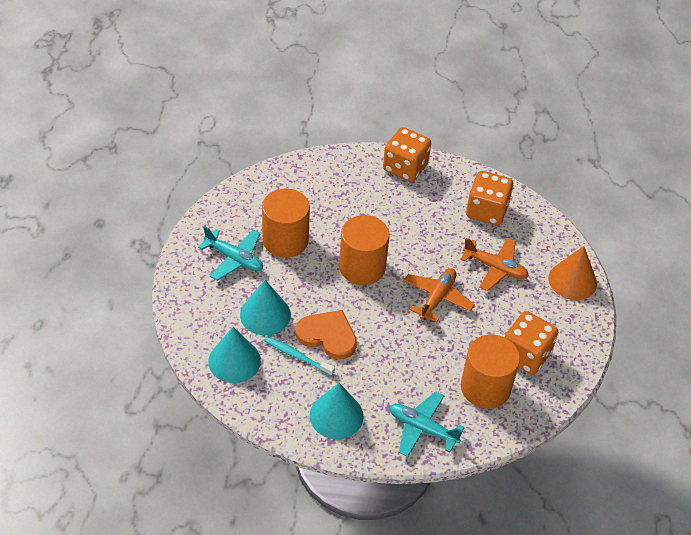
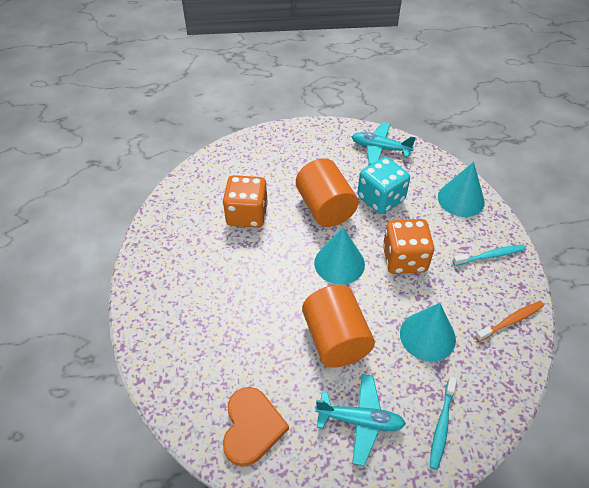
orange cone: [549,246,597,300] = 1 -> none = 0
orange cylinder: [262,188,310,258] [339,215,390,285] [461,334,520,409] = 3 -> [296,158,358,227] [302,285,375,368] = 2
orange dice: [383,127,431,182] [466,171,513,226] [505,311,558,375] = 3 -> [223,175,268,228] [383,219,434,274] = 2
orange plane: [404,268,475,323] [460,238,529,291] = 2 -> none = 0
orange toothbrush: none = 0 -> [475,301,544,342] = 1
turquoise dice: none = 0 -> [357,157,410,214] = 1
turquoise toothbrush: [263,336,335,376] = 1 -> [429,377,457,470] [453,245,526,266] = 2

